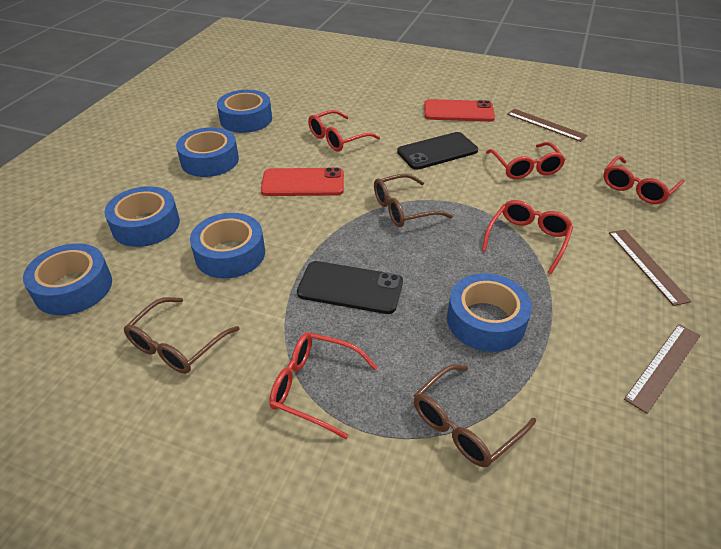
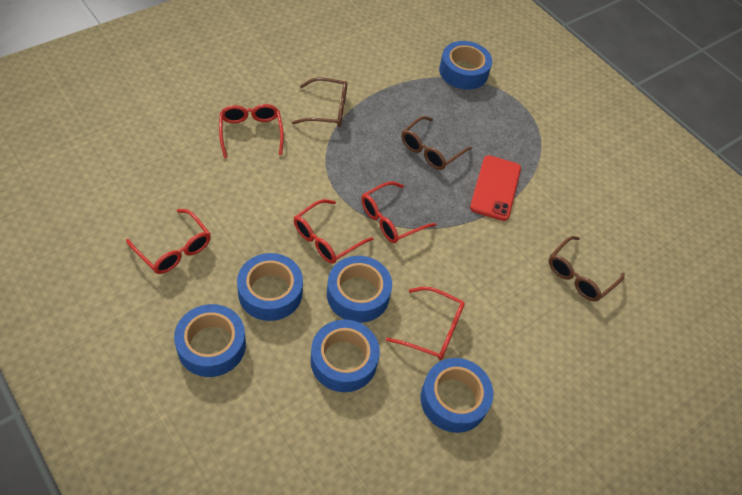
black phone: [297,261,403,314] [397,132,478,170] = 2 -> none = 0
brown ruler: [507,109,587,142] [609,229,692,306] [624,324,700,414] = 3 -> none = 0
red phone: [261,167,344,196] [424,99,495,122] = 2 -> [470,155,521,221] = 1

